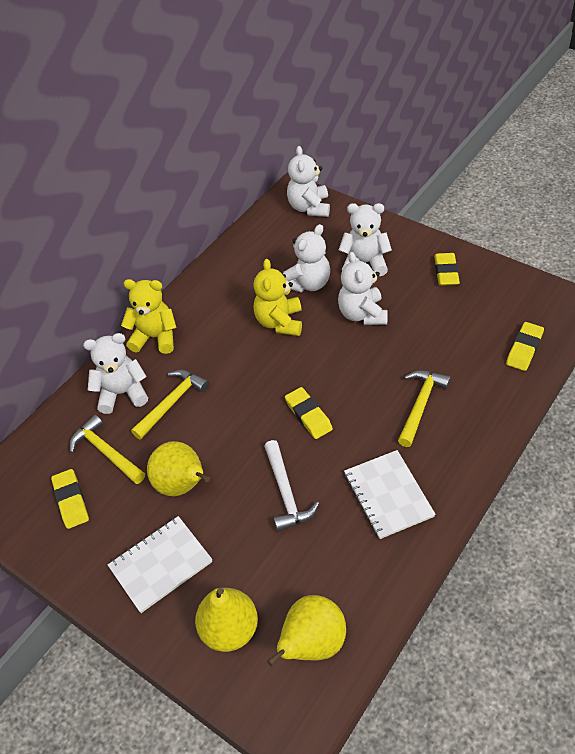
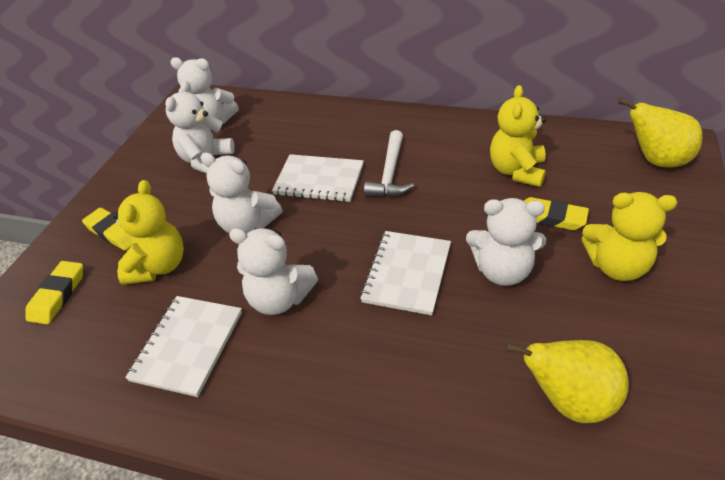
white notebook: [108,516,212,613] [344,450,436,539] = 2 -> [125,296,242,397] [272,154,364,202] [360,231,451,315] = 3
yellow eraser: [51,469,89,529] [285,387,333,439] [434,253,460,286] [506,322,544,371] = 4 -> [26,261,83,324] [82,208,133,251] [524,197,589,230] = 3
yellow hammer: [69,415,145,484] [131,370,209,439] [398,370,451,447] = 3 -> none = 0
yellow pear: [147,441,210,496] [195,588,258,652] [267,595,346,666] = 3 -> [505,340,629,423] [618,98,702,167] = 2
yellow teddy bear: [121,279,177,354] [253,259,302,336] = 2 -> [113,180,184,285] [490,85,546,187] [581,192,677,281] = 3

